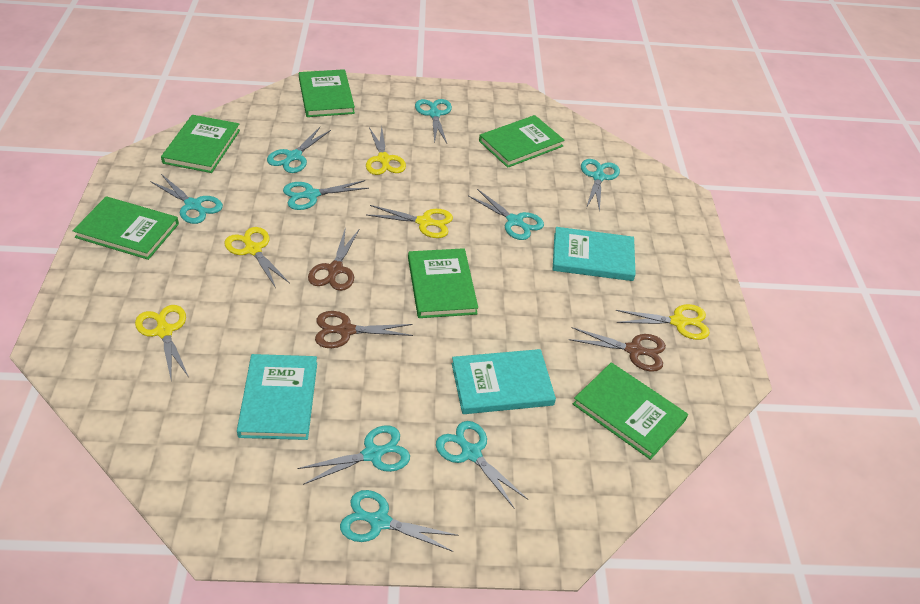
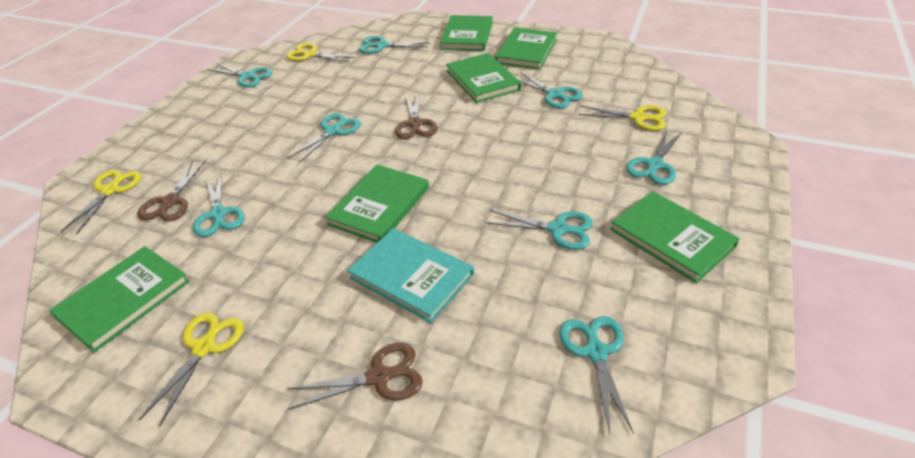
turquoise book: [237,354,317,440] [452,349,556,414] [552,227,636,281] = 3 -> [347,228,474,323] = 1
turquoise scissors: [150,174,223,224] [267,127,331,173] [283,180,369,210] [297,425,410,485] [340,490,459,552] [415,99,452,144] [436,421,528,509] [468,189,544,240] [581,159,620,212] = 9 -> [193,172,244,237] [207,63,272,87] [287,113,361,164] [359,36,429,54] [486,210,593,250] [518,72,583,108] [559,316,634,434] [626,130,682,185] = 8
yellow scissors: [135,305,189,379] [224,227,290,288] [366,126,406,175] [367,205,453,238] [615,304,710,340] = 5 -> [61,170,141,234] [139,312,244,426] [286,43,355,62] [578,105,666,131] = 4

